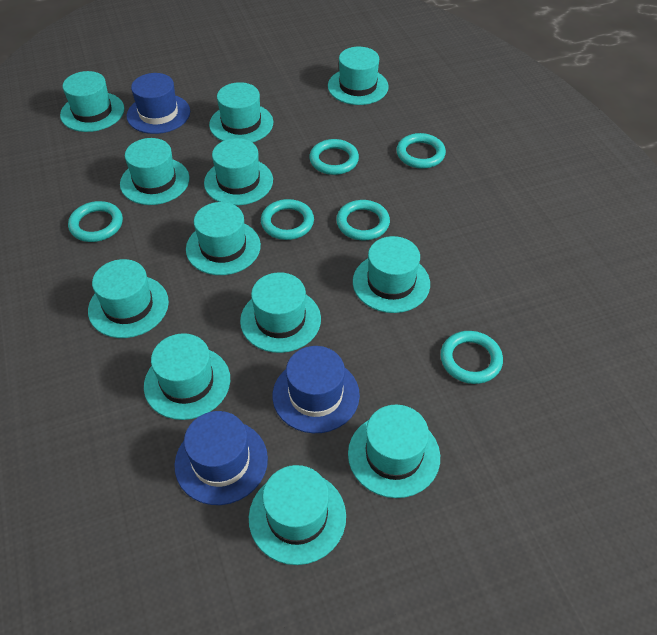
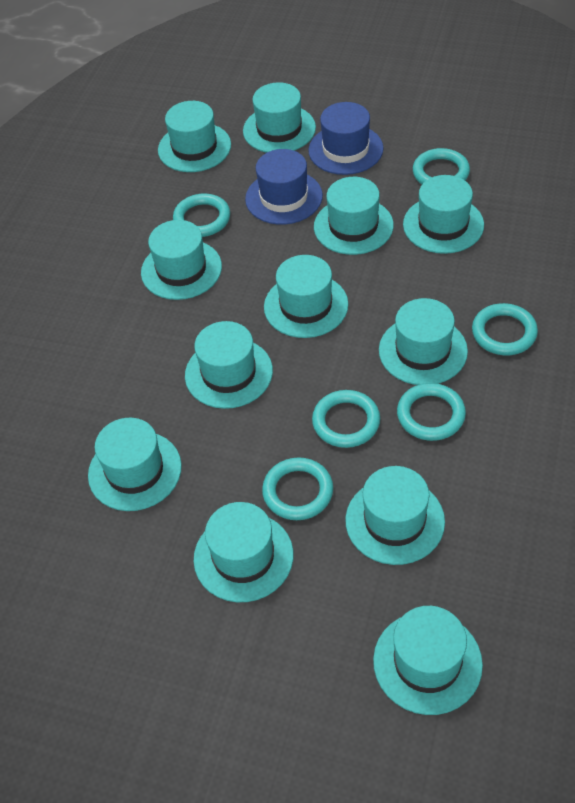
blue hat: [127,73,190,134] [174,411,268,505] [273,346,360,433] = 3 -> [245,149,323,225] [308,102,384,175] = 2

